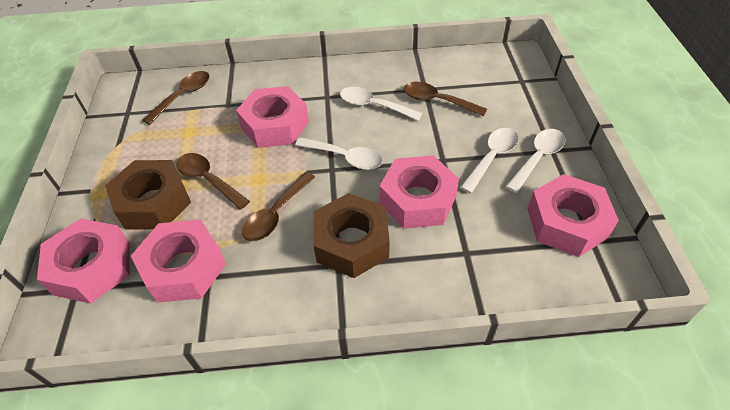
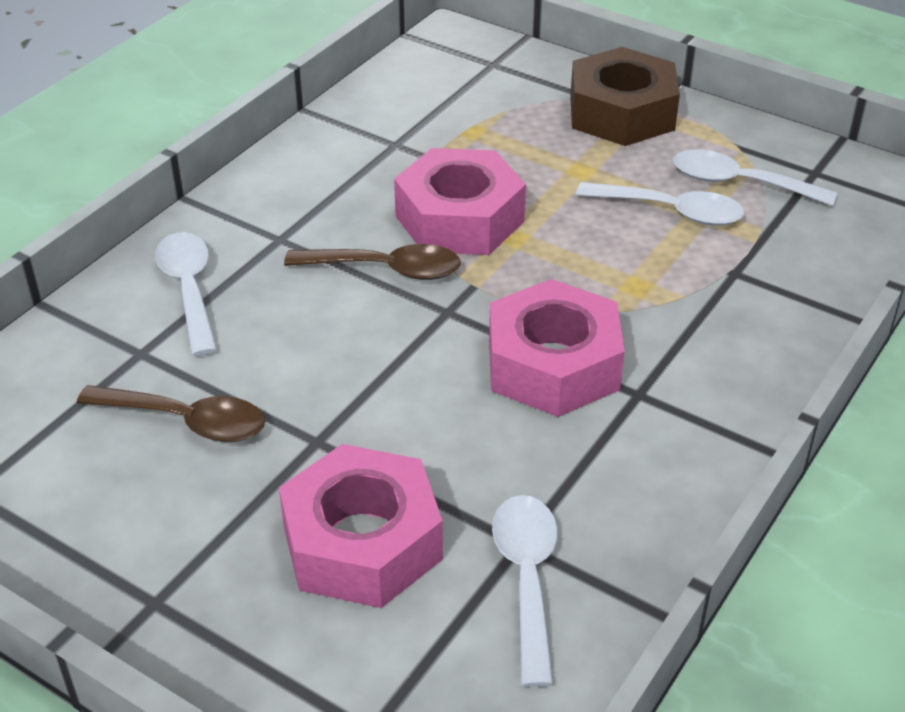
brown nut: [105,160,191,230] [314,193,390,278] = 2 -> [570,47,680,146] = 1
brown spoon: [142,71,209,125] [176,153,250,210] [242,172,315,241] [404,82,487,116] = 4 -> [77,385,265,442] [284,244,461,280] = 2
pink nut: [37,219,130,304] [131,220,226,303] [236,86,309,148] [380,155,459,229] [528,174,619,257] = 5 -> [279,444,443,608] [394,148,526,255] [489,279,625,417] = 3

